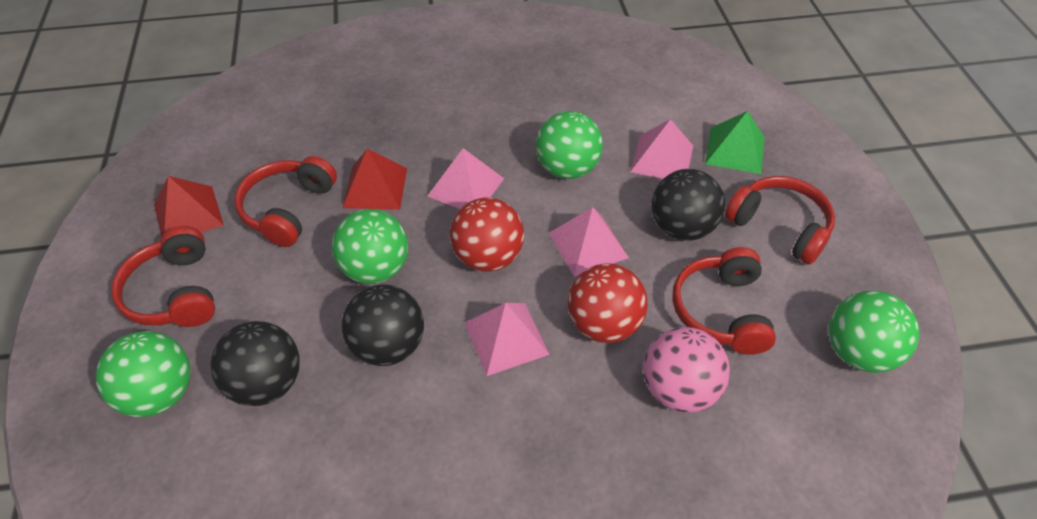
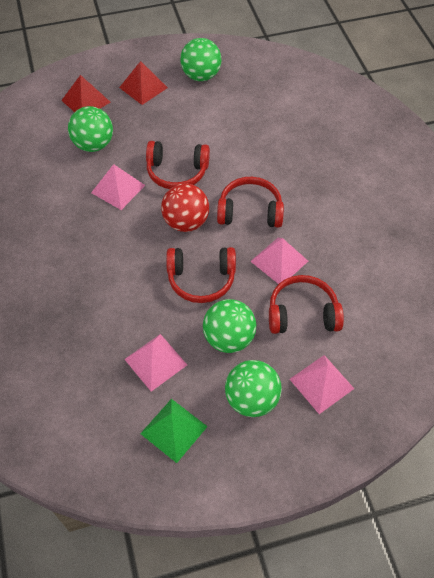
black ball: [210,321,300,406] [342,284,424,366] [651,169,725,241] = 3 -> none = 0
pink ball: [643,327,730,412] = 1 -> none = 0
red ball: [450,197,524,272] [568,263,648,343] = 2 -> [161,183,209,232] = 1

